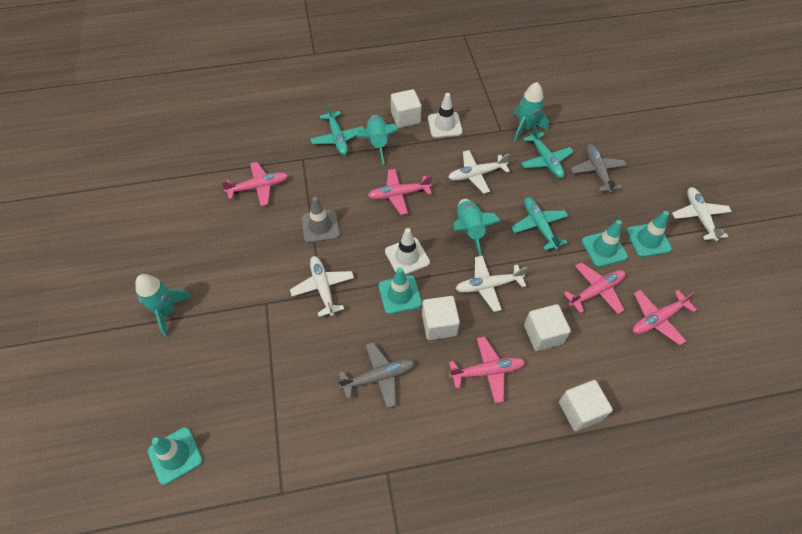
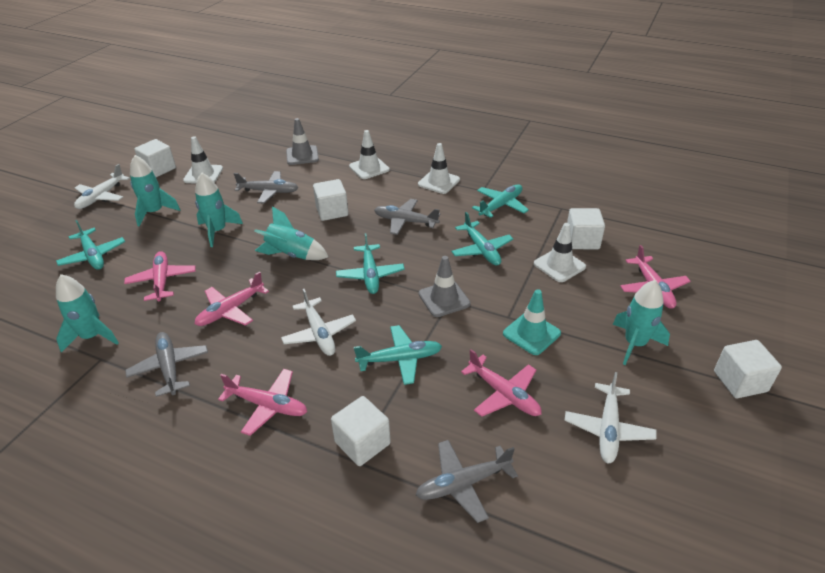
grey plane: [338,342,415,408] [571,144,627,193] = 2 -> [125,332,208,397] [234,171,299,204] [374,199,440,235] [416,440,518,523] = 4
grey traffic cone: [302,197,340,243] = 1 -> [286,118,319,165] [419,256,471,317] = 2
turquoise plane: [310,103,364,155] [511,197,568,250] [521,125,574,178] = 3 -> [56,220,125,270] [336,233,405,294] [354,325,442,385] [451,212,513,266] [472,184,529,218] = 5
turquoise rocket: [135,274,192,337] [357,115,398,165] [453,199,501,256] [514,82,549,142] = 4 -> [56,274,119,353] [130,155,180,226] [195,173,243,247] [254,206,328,260] [613,280,670,365] = 5
turquoise traffic cone: [148,427,203,485] [379,267,422,314] [582,220,628,267] [626,211,672,257] = 4 -> [503,289,561,355] = 1
white cube: [391,89,422,128] [422,296,460,340] [524,304,571,351] [559,380,613,431] = 4 -> [134,139,176,177] [313,179,348,221] [331,396,391,466] [567,208,605,249] [714,340,782,398] = 5
white plane: [290,256,354,317] [448,150,510,194] [456,256,527,312] [672,187,732,242] = 4 -> [74,164,130,209] [281,289,356,356] [565,372,656,463] = 3
white traffic cone: [385,228,430,275] [428,93,462,138] = 2 -> [183,136,223,183] [349,130,390,179] [418,143,460,194] [534,223,586,282] = 4

